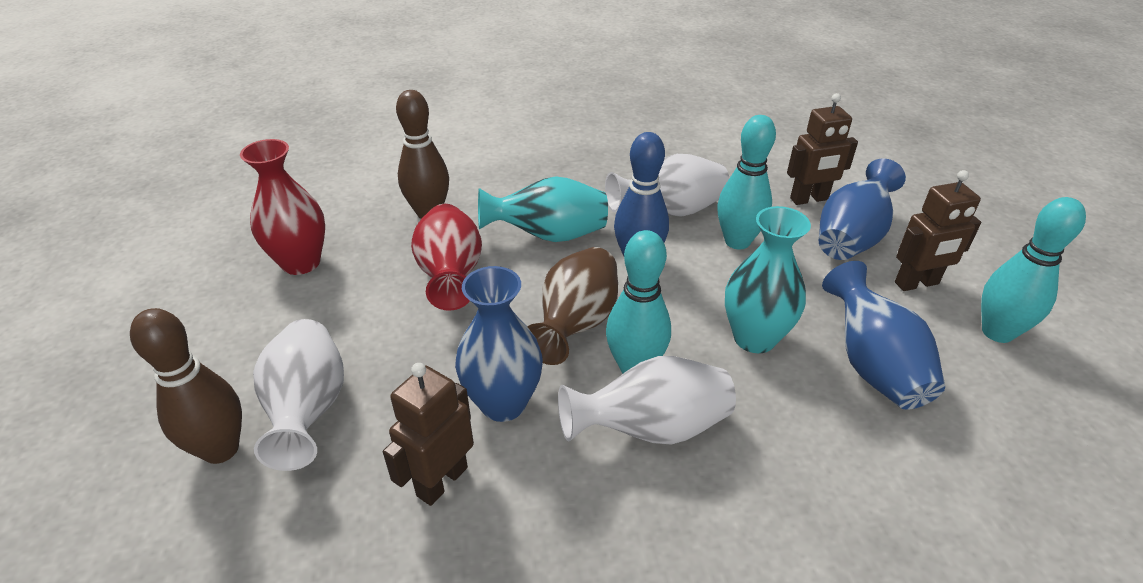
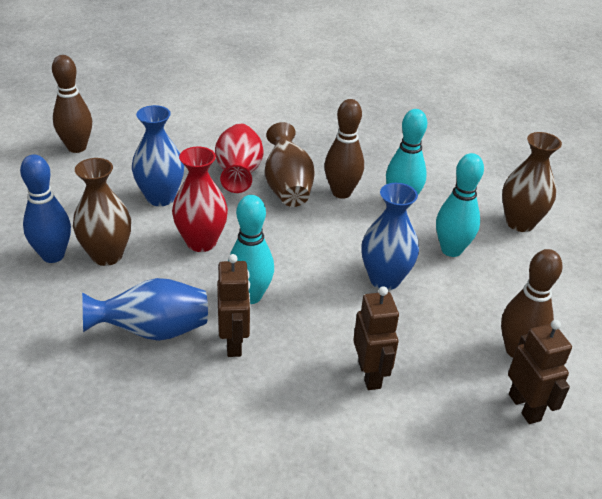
brown bowling pin: [130,308,242,464] [396,90,449,219] = 2 -> [52,55,92,153] [324,99,364,199] [501,249,563,358] = 3
brown vase: [527,247,618,365] = 1 -> [73,158,131,266] [265,122,315,207] [502,132,562,232] = 3
turquoise vase: [478,176,608,242] [725,206,811,353] = 2 -> none = 0
white vase: [253,319,344,471] [558,356,736,444] [605,154,729,217] = 3 -> none = 0

